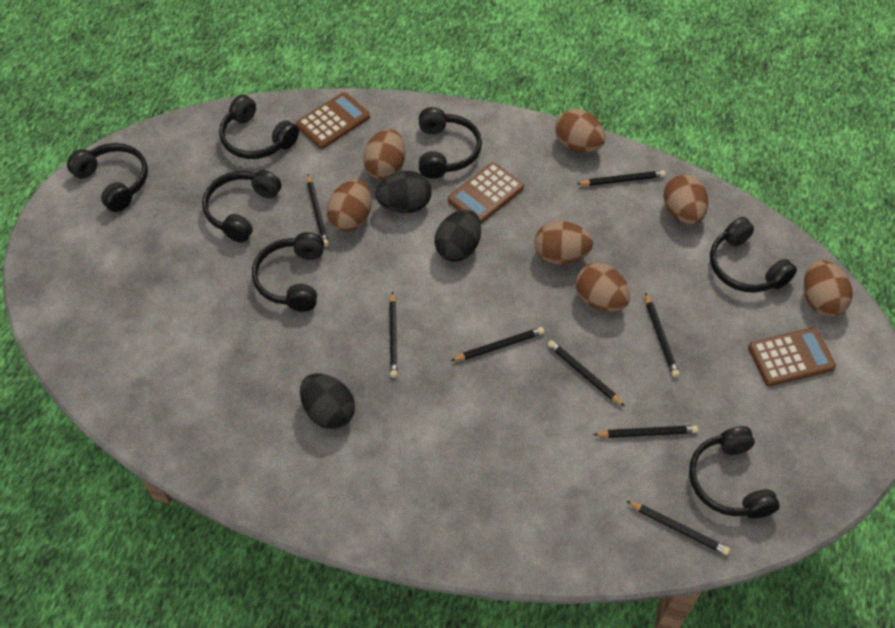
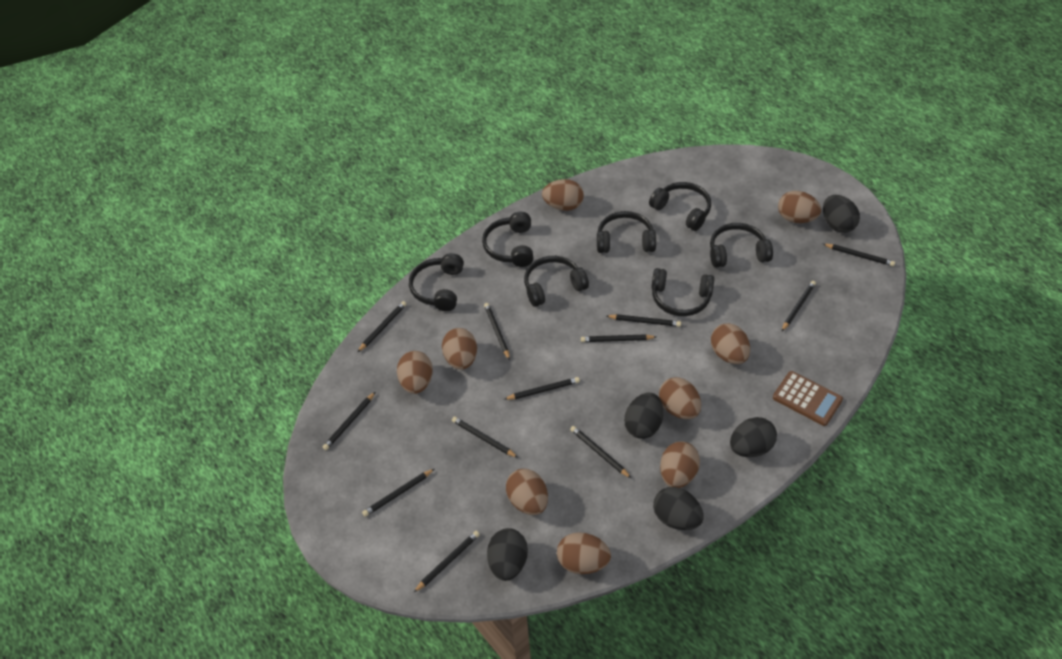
black egg: [300,373,355,429] [375,171,432,213] [434,209,481,262] = 3 -> [487,528,528,581] [624,392,663,439] [653,487,704,530] [730,417,777,457] [823,195,860,233] = 5
black pencil: [307,175,329,247] [389,291,398,378] [451,327,544,361] [548,340,625,407] [577,170,665,186] [593,425,698,438] [626,501,730,555] [645,293,679,377] = 8 -> [322,392,375,450] [358,301,406,352] [362,469,434,517] [413,531,480,593] [452,416,518,458] [484,303,510,360] [504,377,580,400] [570,426,631,478] [581,334,656,342] [607,314,681,327] [782,281,816,331] [823,244,895,266] = 12
brown calculator: [296,92,370,149] [448,162,524,224] [748,327,836,386] = 3 -> [773,371,843,426] = 1
brown egg: [326,179,372,232] [363,129,405,180] [534,221,593,265] [555,109,605,152] [576,263,630,312] [663,174,708,224] [804,260,853,317] = 7 -> [397,351,433,394] [442,328,477,370] [506,469,548,515] [542,179,584,211] [557,532,611,574] [659,377,701,419] [660,442,700,488] [711,323,750,364] [778,191,821,223] = 9

